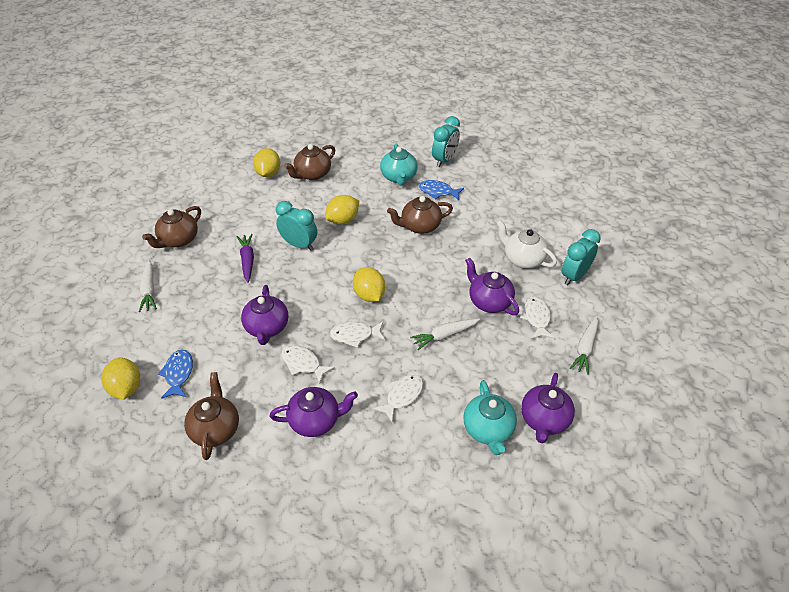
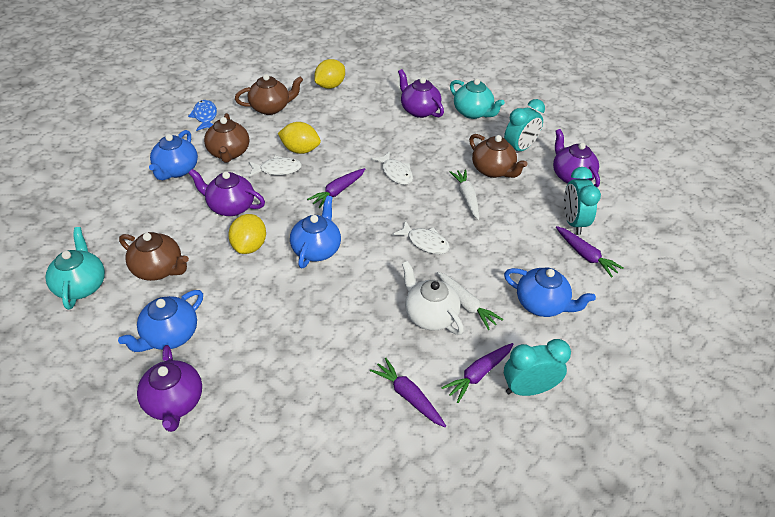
blue fish: [158,349,193,399] [419,180,464,200] = 2 -> [188,100,217,131] = 1
blue teapot: none = 0 -> [118,290,203,352] [149,130,198,180] [290,196,341,268] [504,267,596,317] = 4
purple carrot: [236,234,254,283] = 1 -> [307,168,365,208] [370,358,446,427] [441,343,513,403] [556,226,624,278] = 4
white carrot: [139,260,157,312] [410,319,480,350] [570,316,598,375] = 3 -> [437,272,503,330] [450,169,479,220] = 2
white fish: [281,345,335,384] [330,322,385,348] [373,375,423,423] [520,296,555,339] = 4 -> [249,156,302,177] [371,151,413,185] [392,220,450,254] = 3
yellow lemon: [101,357,140,400] [253,148,280,177] [325,195,359,224] [353,267,385,302] = 4 -> [228,214,266,254] [278,122,321,154] [314,59,345,89] = 3

